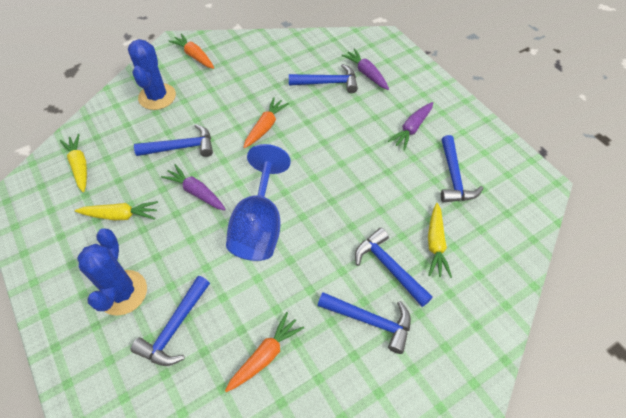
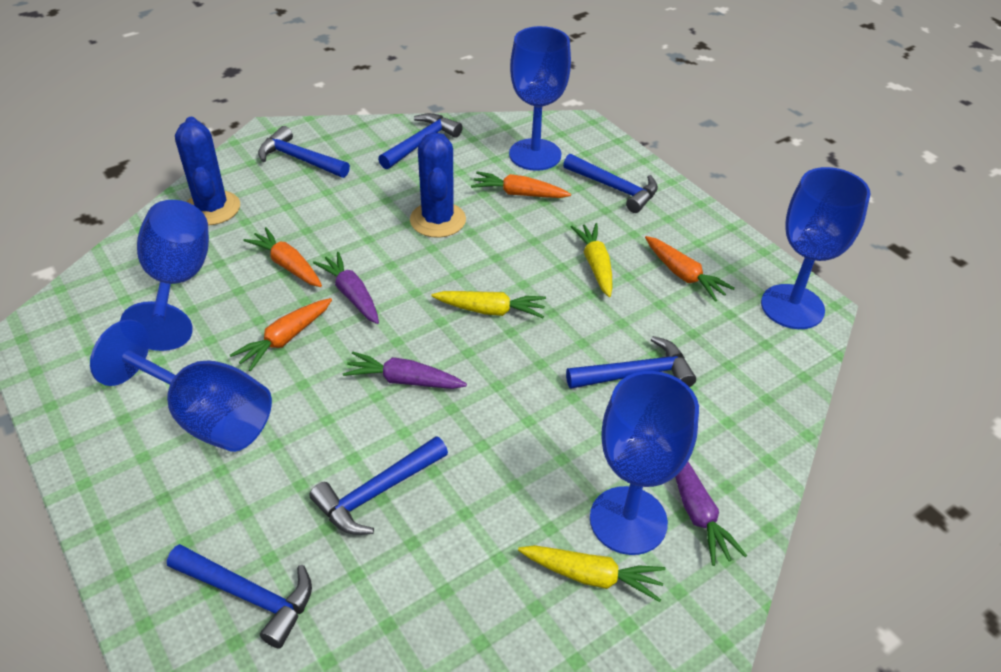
blue goblet: [226,144,291,261] = 1 -> [90,320,272,452] [120,200,209,351] [509,26,571,171] [590,371,699,555] [761,167,871,329] = 5
orange carrot: [168,33,214,69] [225,312,304,392] [243,97,289,148] = 3 -> [230,298,332,371] [244,227,322,287] [471,171,571,198] [645,236,735,302] = 4

